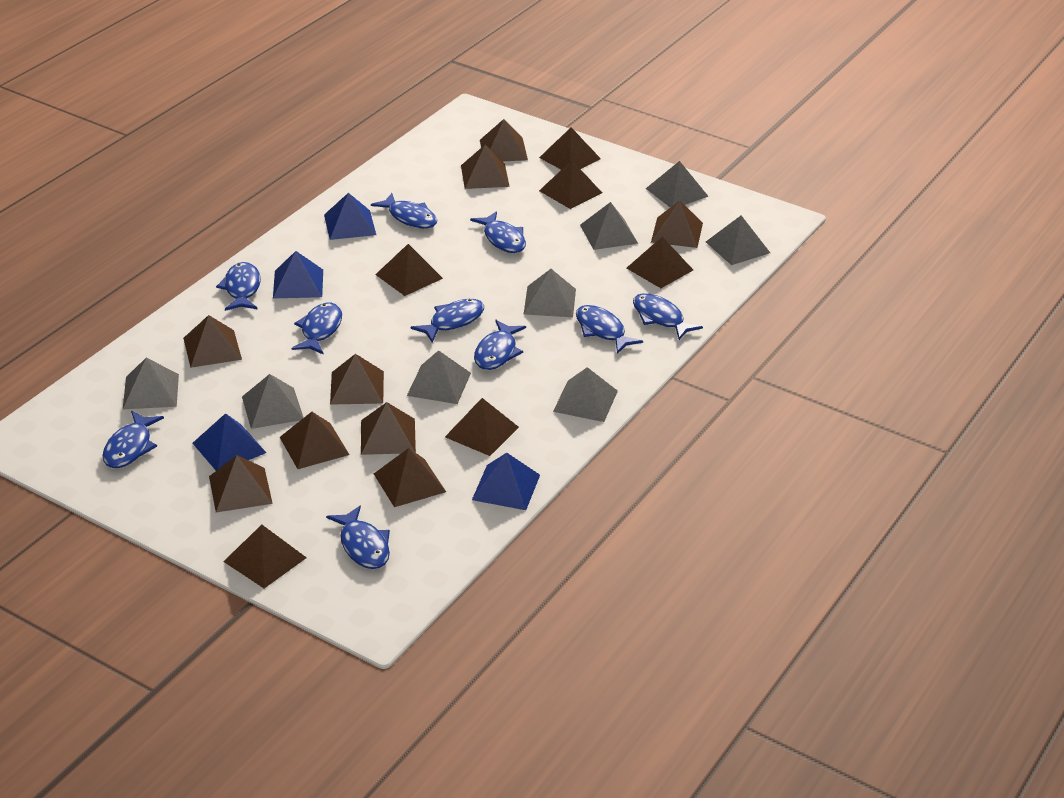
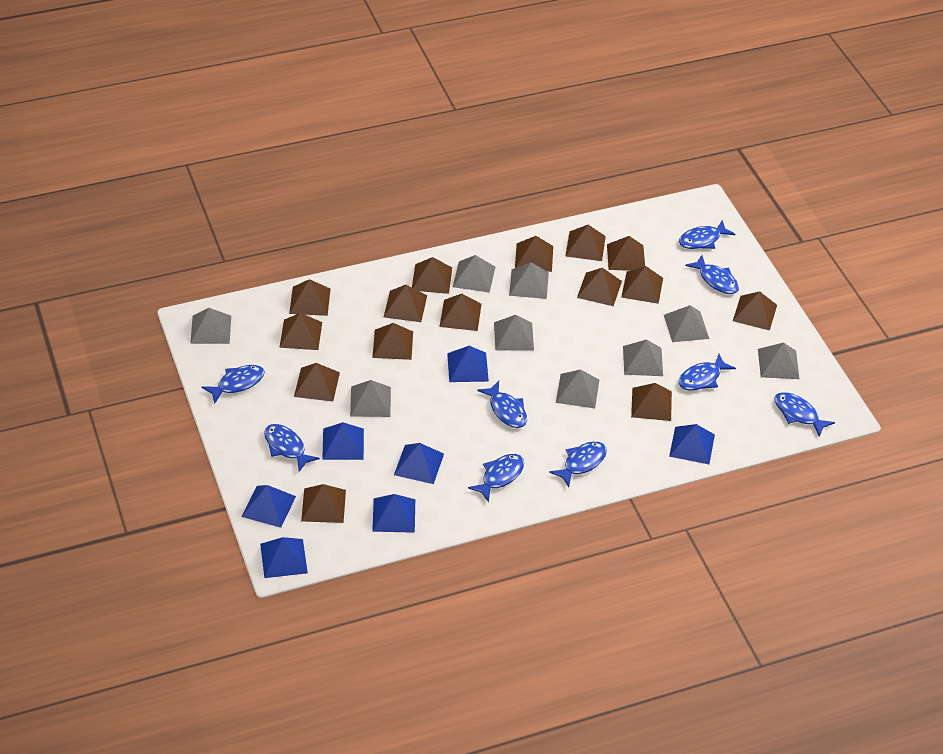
blue fish: [102,411,164,468] [216,262,261,311] [292,303,342,354] [326,505,390,569] [371,193,437,229] [411,299,484,343] [470,211,526,253] [474,320,526,370] [576,305,643,354] [633,293,703,340] = 10 -> [201,365,265,404] [264,424,320,472] [468,454,524,502] [477,381,527,428] [549,441,607,487] [679,220,735,249] [679,354,736,391] [685,255,739,294] [774,392,835,437] = 9
blue pyramid: [192,413,266,471] [273,251,323,298] [324,193,376,240] [472,453,540,510] = 4 -> [242,485,296,528] [260,537,308,578] [322,422,364,460] [372,494,415,533] [394,443,444,484] [447,346,489,382] [669,424,715,464] = 7
grey pyramid: [123,358,179,409] [242,374,304,429] [407,350,471,404] [524,269,576,317] [553,367,618,422] [580,202,638,250] [646,161,709,207] [706,215,770,265] = 8 -> [190,308,231,344] [350,380,391,417] [453,255,495,293] [494,315,534,351] [509,262,549,299] [556,369,599,408] [623,339,663,376] [664,305,709,342] [758,342,800,379] = 9

